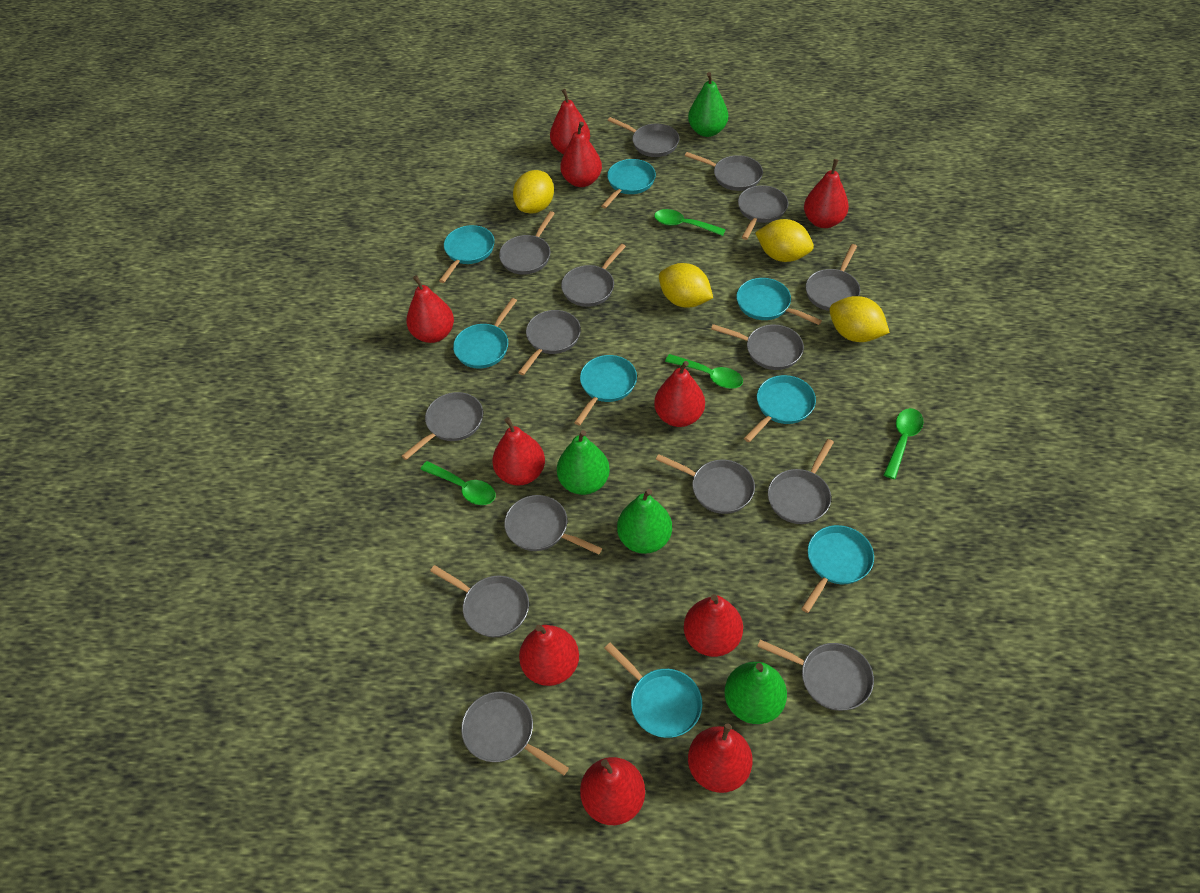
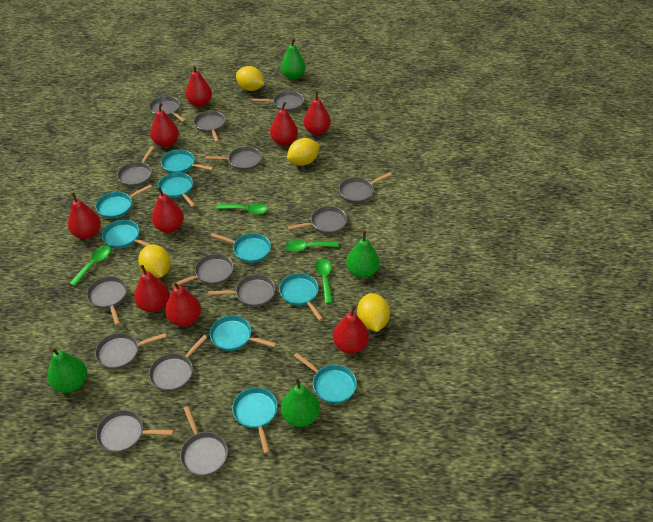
grey pan: [402,392,483,460] [430,565,529,637] [461,692,569,775] [499,211,555,275] [504,495,602,554] [518,310,581,375] [561,244,626,307] [608,117,679,157] [656,454,755,514] [685,152,763,191] [711,324,804,370] [738,185,788,240] [757,640,874,711] [768,439,834,524] [806,244,860,311] = 15 -> [87,276,127,325] [95,333,167,369] [96,410,174,453] [117,146,155,187] [149,96,186,122] [149,335,208,391] [171,254,234,288] [180,406,228,476] [194,111,226,142] [205,146,262,171] [208,274,276,307] [252,91,304,112] [288,206,347,234] [339,172,392,203] = 14
red pear: [406,275,454,343] [492,417,545,486] [519,625,579,686] [550,89,590,154] [560,122,602,187] [580,757,645,825] [654,361,705,427] [684,594,743,657] [688,723,752,793] [804,159,849,228] = 10 -> [68,192,101,239] [134,265,170,312] [150,103,179,147] [152,187,184,233] [165,282,201,327] [185,65,212,107] [270,102,298,146] [303,91,331,135] [333,305,369,354] = 9
turquoise pan: [439,225,495,283] [453,298,517,369] [574,355,637,426] [601,159,656,209] [605,643,702,738] [736,278,822,325] [744,375,816,442] [801,525,874,613] = 8 -> [96,184,152,219] [102,220,152,248] [158,172,196,207] [161,150,213,173] [210,315,276,351] [211,233,271,263] [232,387,278,454] [279,273,323,321] [294,353,357,404] = 9

